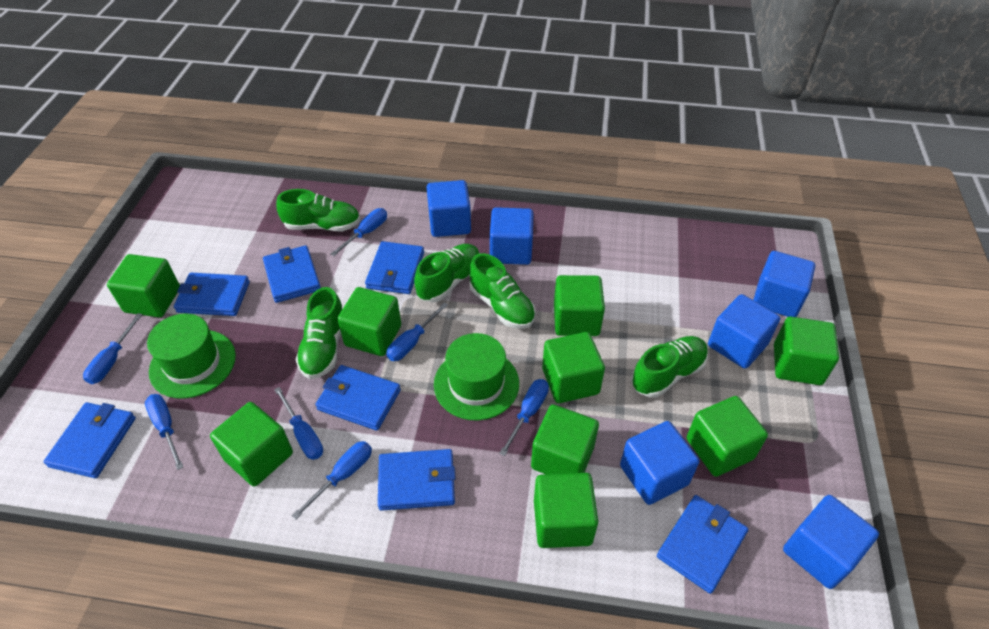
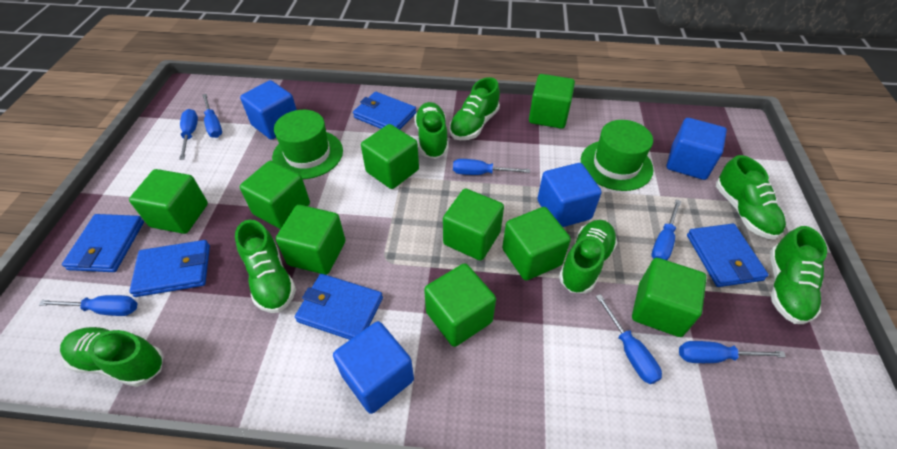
blue cube: [427,180,471,237] [490,207,534,265] [620,421,699,505] [708,294,780,369] [753,251,815,317] [783,495,879,589] = 6 -> [240,80,297,140] [333,321,414,414] [537,163,602,227] [666,118,727,180] = 4
blue wallet: [43,402,136,478] [174,273,250,316] [263,245,321,303] [315,365,401,431] [365,241,424,294] [378,449,456,511] [657,495,748,594] = 7 -> [62,214,144,272] [129,240,210,297] [295,274,383,340] [353,92,416,130] [687,224,769,287] = 5
green shoe: [276,189,360,231] [295,287,342,379] [414,244,480,302] [469,253,536,329] [631,336,708,398] = 5 -> [60,327,164,387] [235,220,296,313] [414,102,448,159] [449,77,500,140] [559,220,617,294] [716,155,786,240] [770,226,827,324] = 7

